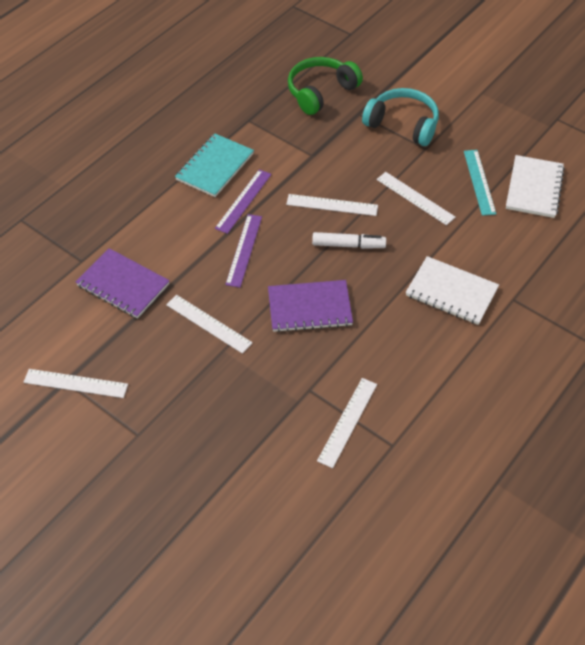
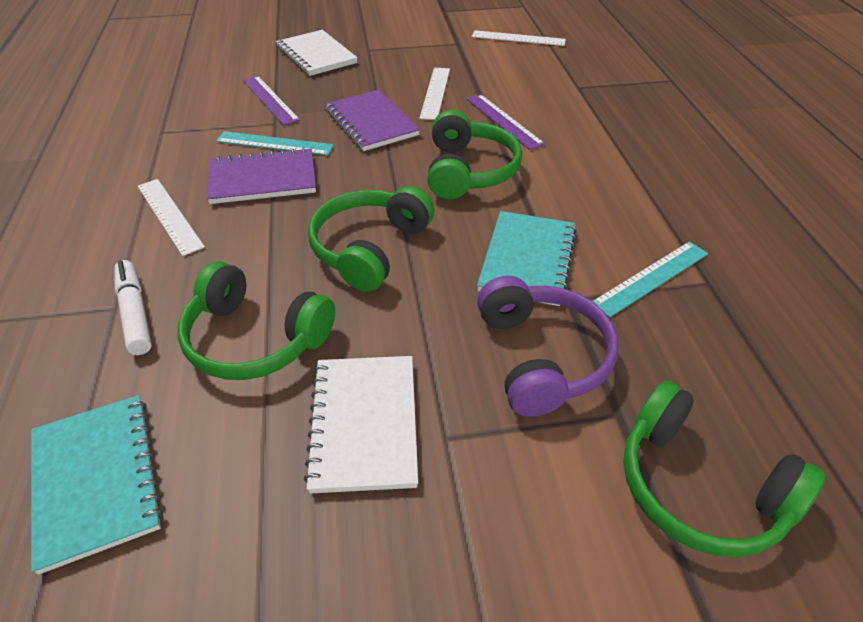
green headphones: [288,57,363,115] = 1 -> [177,261,335,380] [308,186,434,292] [427,110,522,199] [623,380,825,557] = 4
purple headphones: none = 0 -> [477,276,618,417] = 1
turquoise headphones: [362,88,439,146] = 1 -> none = 0
turquoise notebook: [175,133,254,197] = 1 -> [31,395,163,575] [477,211,577,306] = 2
turquoise ruler: [464,150,496,216] = 1 -> [216,131,334,156] [593,241,709,318] = 2
white ruler: [23,369,128,398] [166,295,253,354] [286,194,378,216] [317,378,377,468] [376,172,455,225] = 5 -> [138,179,205,256] [419,67,450,120] [472,30,566,46] = 3

